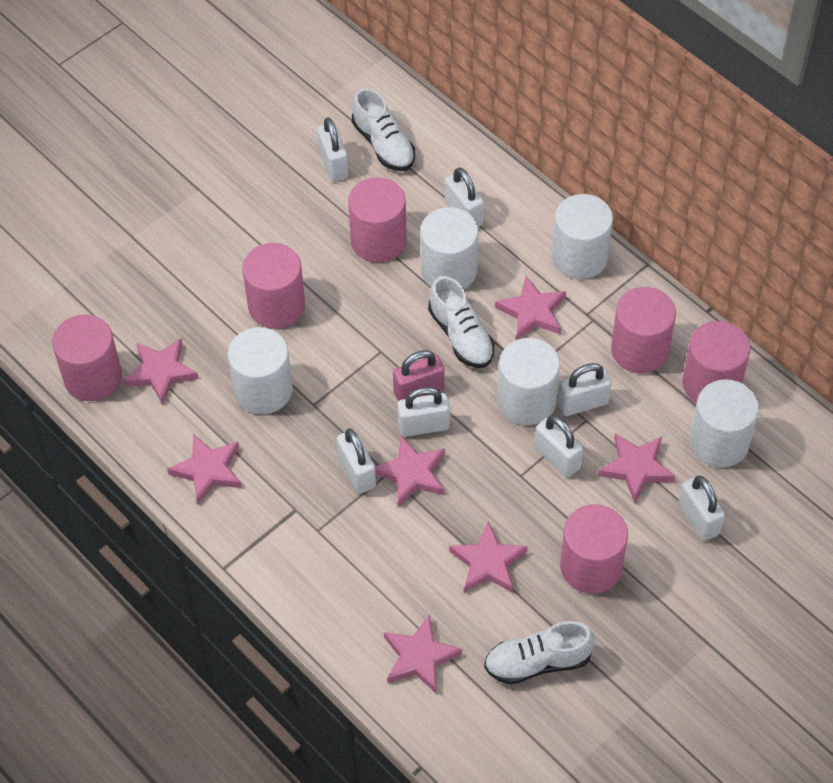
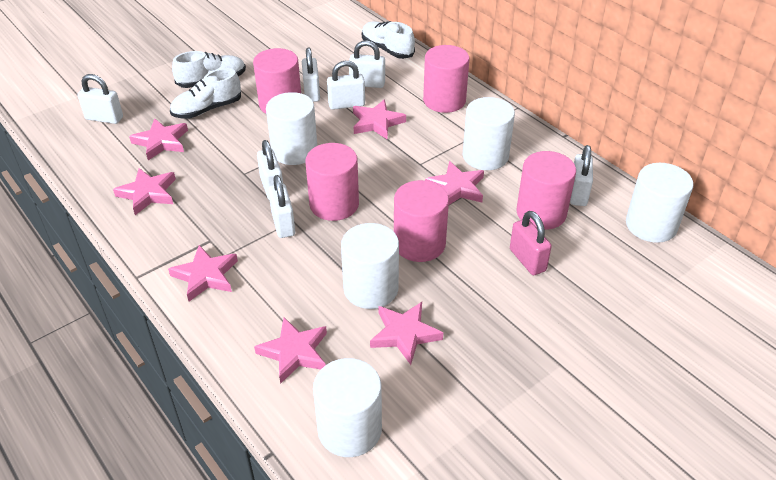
pink cylinder: [52,314,122,401] [242,243,305,329] [348,177,407,263] [560,504,628,594] [611,287,676,373] [683,321,750,403] = 6 -> [253,48,301,113] [305,143,359,221] [394,180,449,262] [423,45,469,113] [516,151,576,230] = 5

